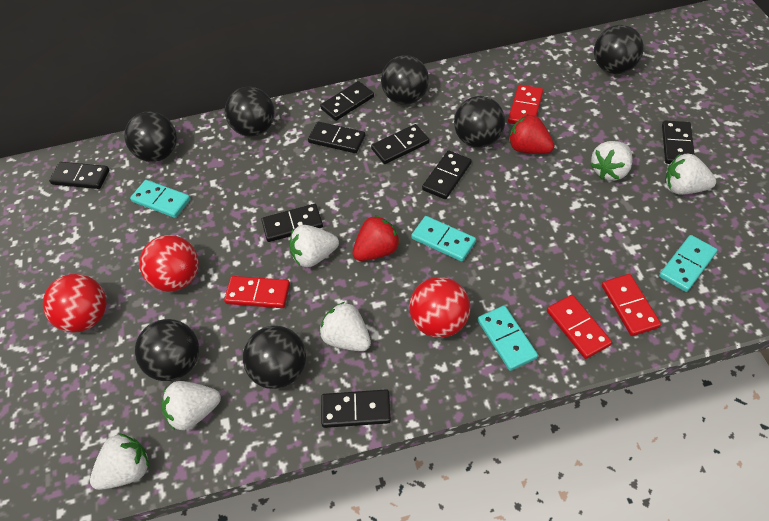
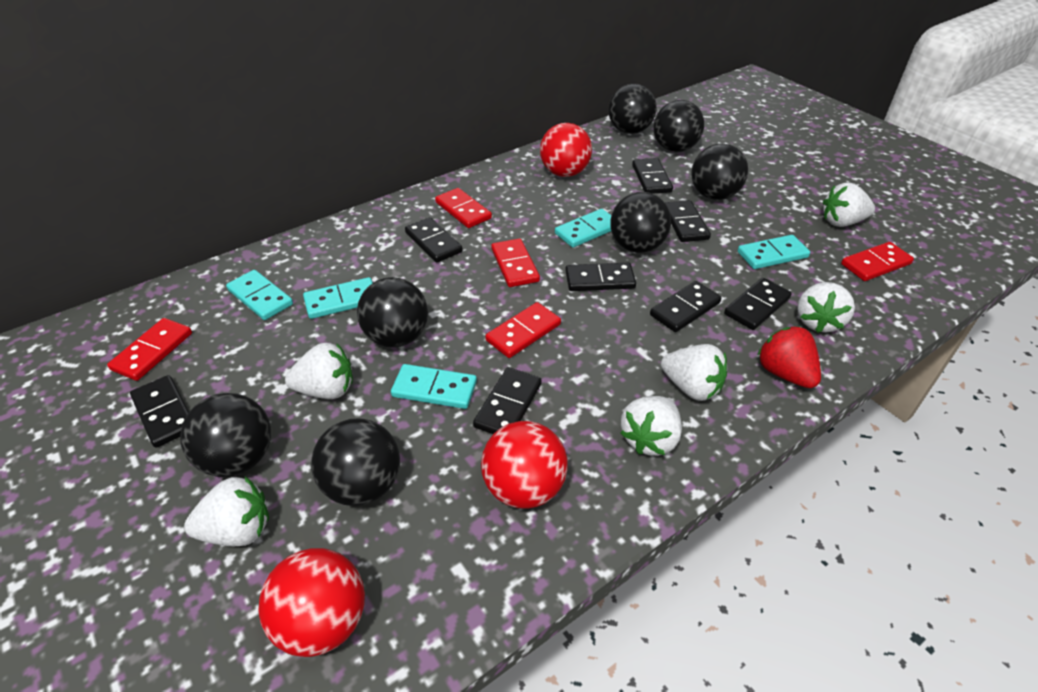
red domino: [224,276,290,308] [508,85,543,124] [547,295,612,359] [602,274,661,336] = 4 -> [107,318,192,381] [435,188,492,228] [485,302,561,358] [491,239,540,287] [841,242,914,281] = 5
red strawberry: [352,215,400,261] [509,114,554,154] = 2 -> [758,326,821,388] = 1
turquoise domino: [130,180,191,218] [411,216,476,262] [478,306,538,371] [659,235,717,292] = 4 -> [226,270,293,320] [303,277,373,319] [391,364,477,409] [555,209,611,248] [738,235,810,269] = 5

